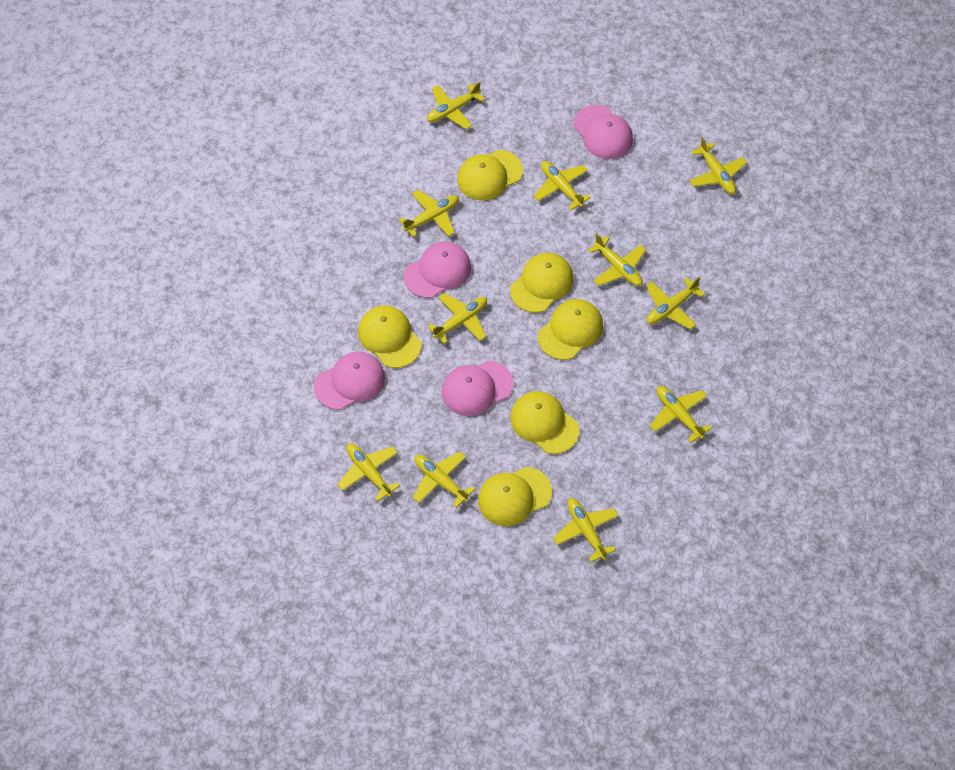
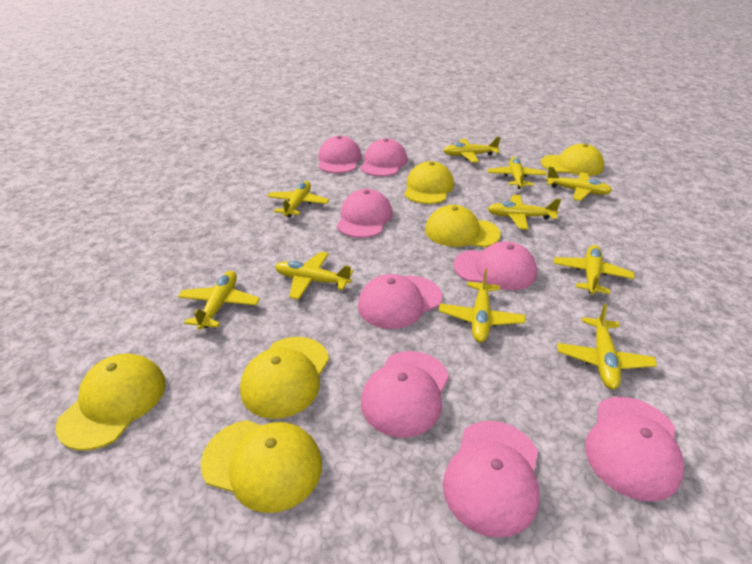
pink cap: [314,352,385,410] [404,242,471,298] [442,360,513,416] [573,105,633,159] = 4 -> [318,136,362,173] [337,189,393,238] [358,274,442,329] [360,139,408,177] [361,351,449,438] [443,421,540,538] [453,241,537,290] [585,397,684,502] = 8
yellow plane: [337,443,400,501] [399,190,459,237] [413,452,475,508] [427,82,485,129] [427,293,487,344] [534,161,591,210] [553,498,619,562] [588,233,646,286] [646,277,705,329] [650,386,712,443] [689,137,747,194] = 11 -> [178,271,260,330] [267,181,329,217] [275,252,353,300] [439,269,525,342] [443,137,501,163] [488,157,547,189] [488,195,561,230] [546,166,612,201] [553,245,635,294] [557,304,657,389] = 10

